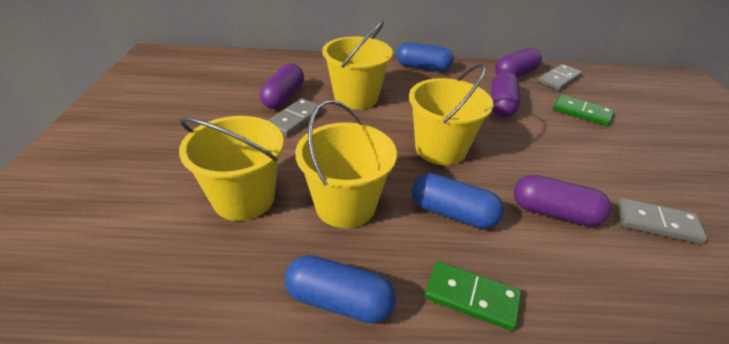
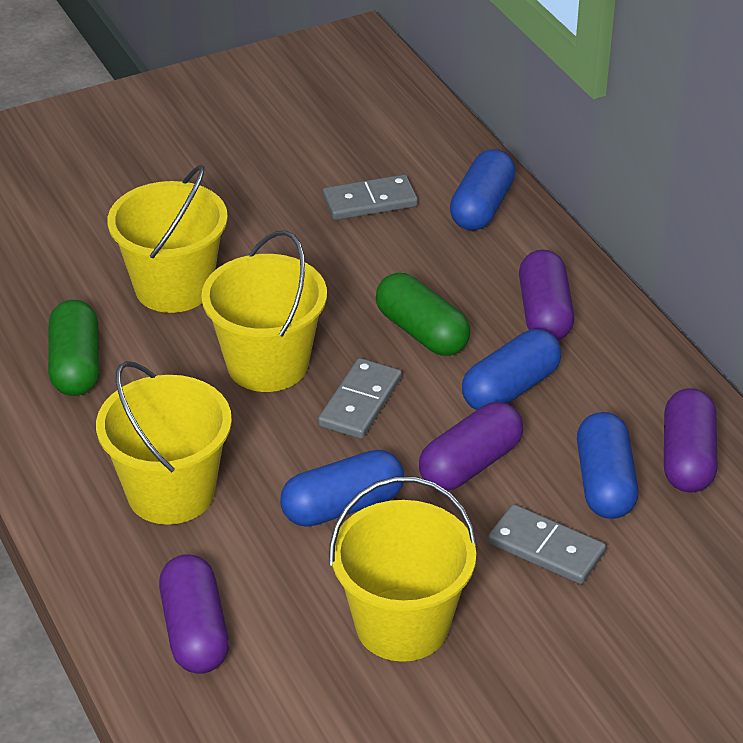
blue capsule: [285,255,396,324] [396,42,454,71] [412,173,504,229] = 3 -> [280,450,404,527] [450,149,516,231] [462,329,561,410] [577,412,638,519] = 4
green capsule: none = 0 -> [48,300,99,396] [376,273,470,356] = 2
green domino: [425,261,521,331] [553,94,614,126] = 2 -> none = 0

